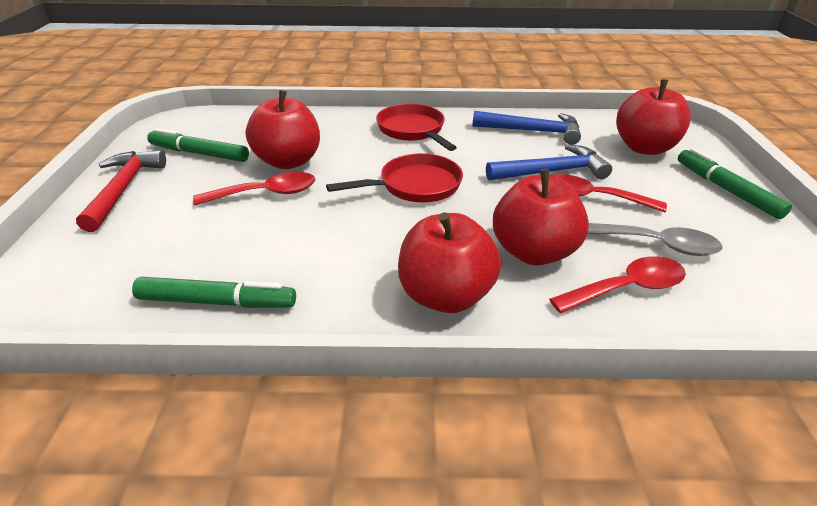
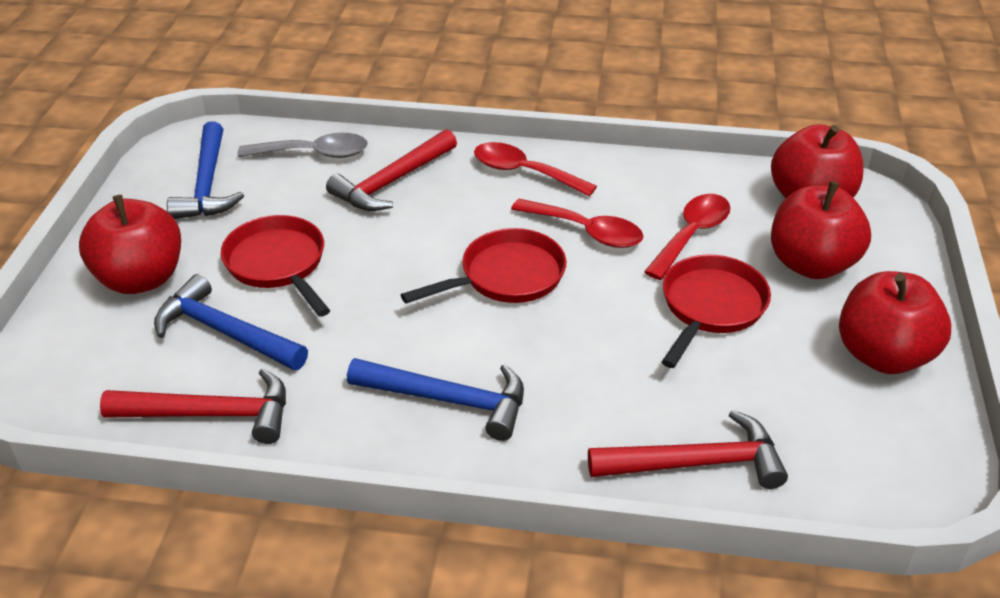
blue hammer: [472,111,581,145] [486,144,612,181] = 2 -> [154,274,308,371] [167,121,244,219] [347,358,524,441] = 3
green marker: [132,277,296,308] [147,128,249,162] [678,148,792,219] = 3 -> none = 0
red hammer: [76,150,166,232] = 1 -> [100,368,286,444] [326,129,457,211] [588,410,788,489] = 3
red pan: [326,153,463,202] [376,104,457,151] = 2 -> [221,215,330,317] [401,228,566,304] [662,254,771,368] = 3

